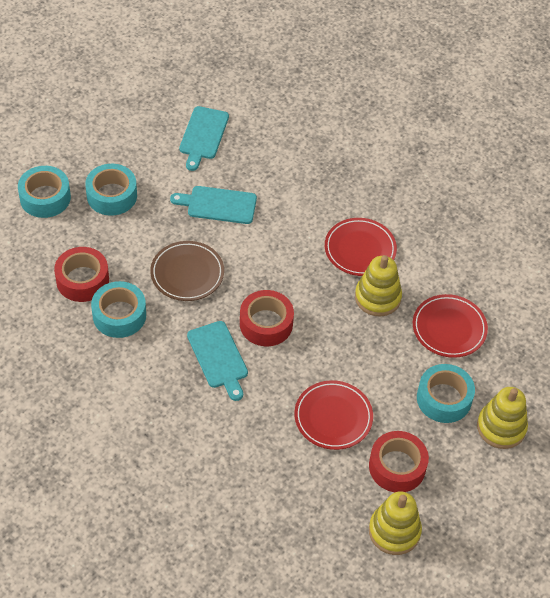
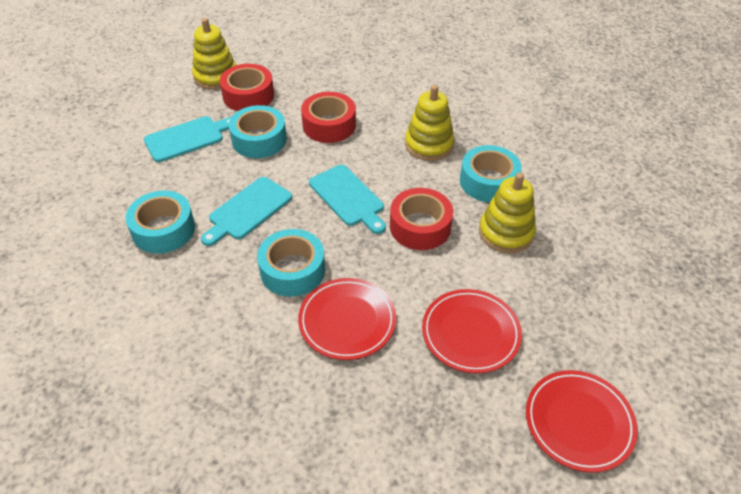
brown plate: [150,241,224,301] = 1 -> none = 0

